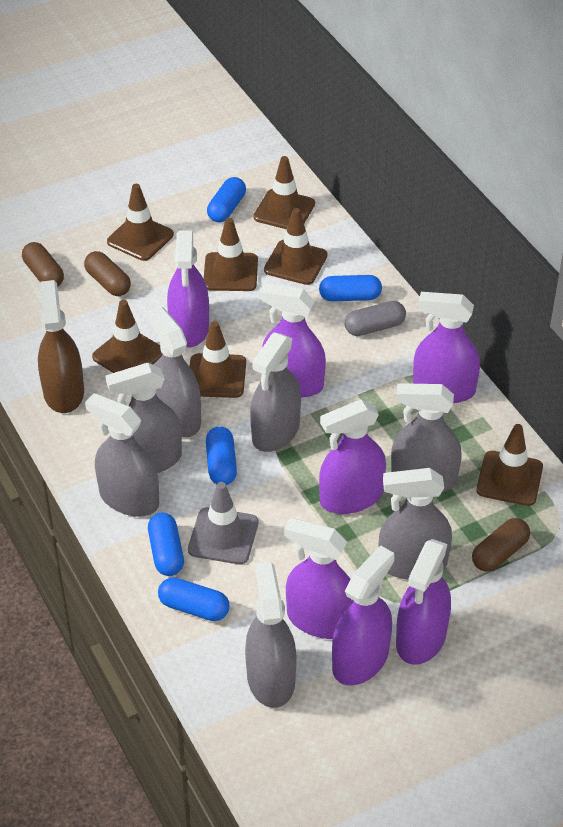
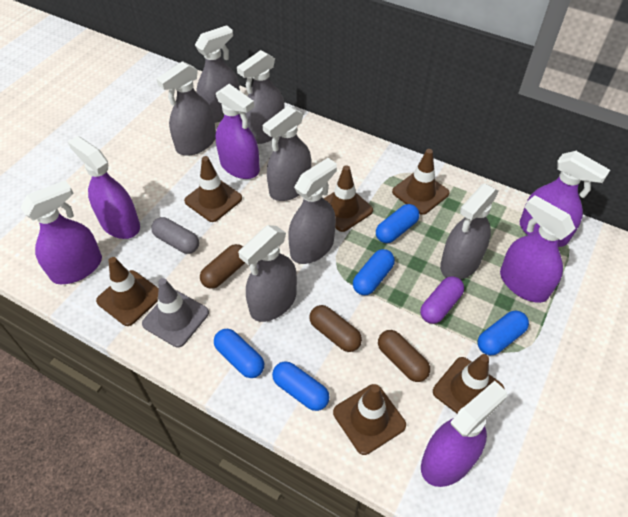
brown spray bottle: [38,280,84,413] = 1 -> none = 0
brown traffic cone: [92,300,163,373] [107,184,174,261] [190,321,246,398] [204,218,258,291] [253,156,315,229] [264,208,327,285] [476,424,543,506] = 7 -> [96,257,158,326] [184,156,242,222] [323,165,373,232] [333,384,406,455] [392,149,450,215] [433,354,504,413] = 6
purple capsule: none = 0 -> [420,276,464,324] = 1
purple spray bottle: [167,230,209,348] [259,283,326,397] [284,518,354,639] [319,400,386,514] [332,546,395,686] [396,539,451,665] [413,292,480,403] = 7 -> [20,180,102,284] [68,136,140,239] [215,84,260,179] [421,381,507,487] [500,195,576,303] [520,151,610,247] = 6

